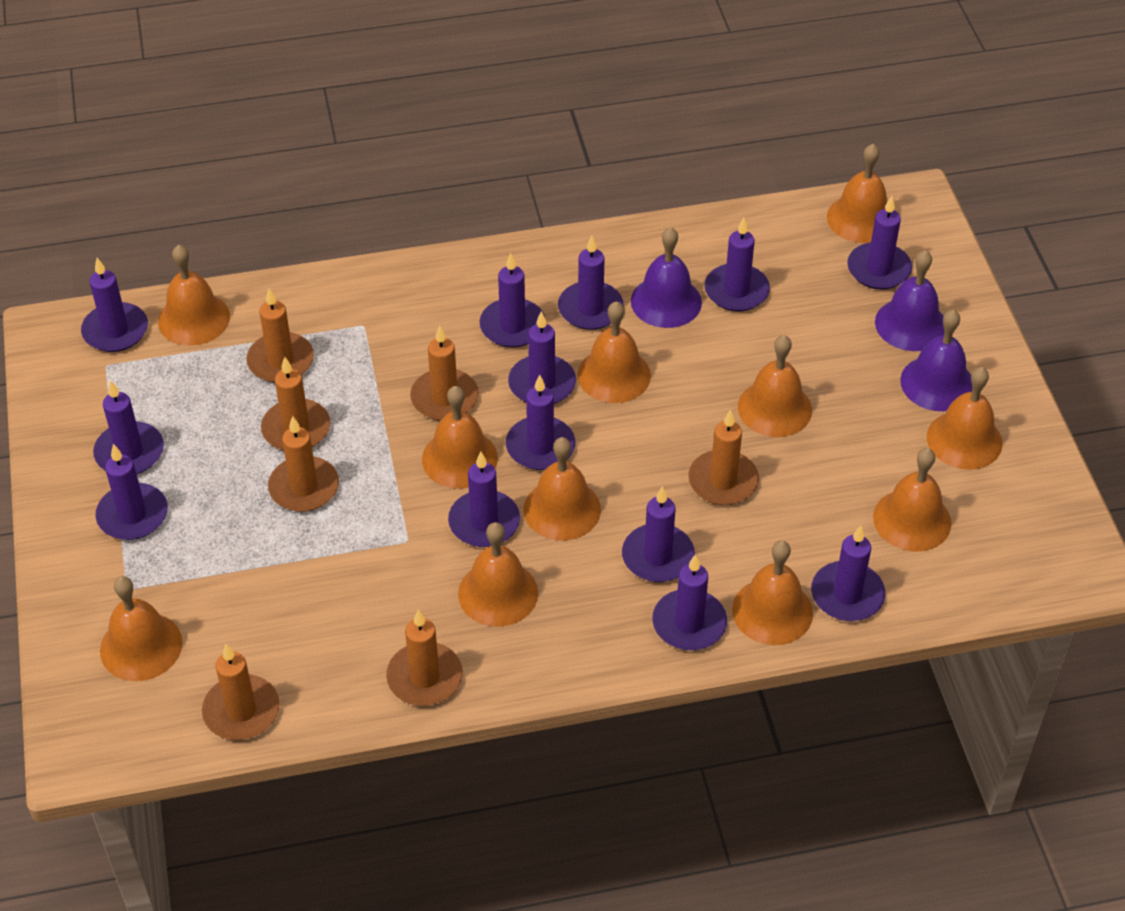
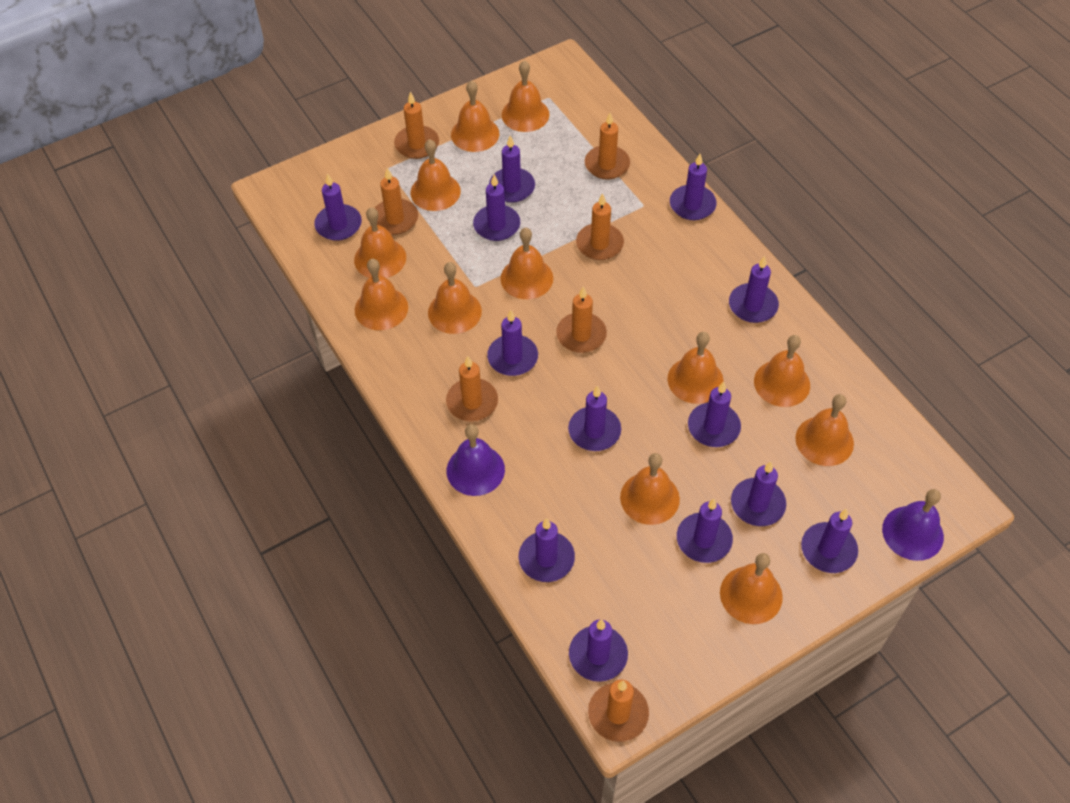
orange bell: [100,576,182,681] [158,245,230,346] [422,386,498,489] [458,522,538,627] [524,437,601,541] [577,301,651,403] [732,541,813,645] [738,335,812,437] [827,144,887,243] [873,448,951,551] [927,367,1003,470] = 11 -> [354,207,406,278] [355,259,408,330] [411,139,461,211] [428,262,482,334] [451,80,499,152] [501,228,553,299] [502,61,550,132] [620,453,680,525] [667,332,724,404] [720,553,783,624] [754,335,810,407] [795,394,854,466] = 12
purple bell: [631,227,702,328] [875,250,944,351] [900,310,972,411] = 3 -> [447,424,505,496] [882,489,944,561] = 2

